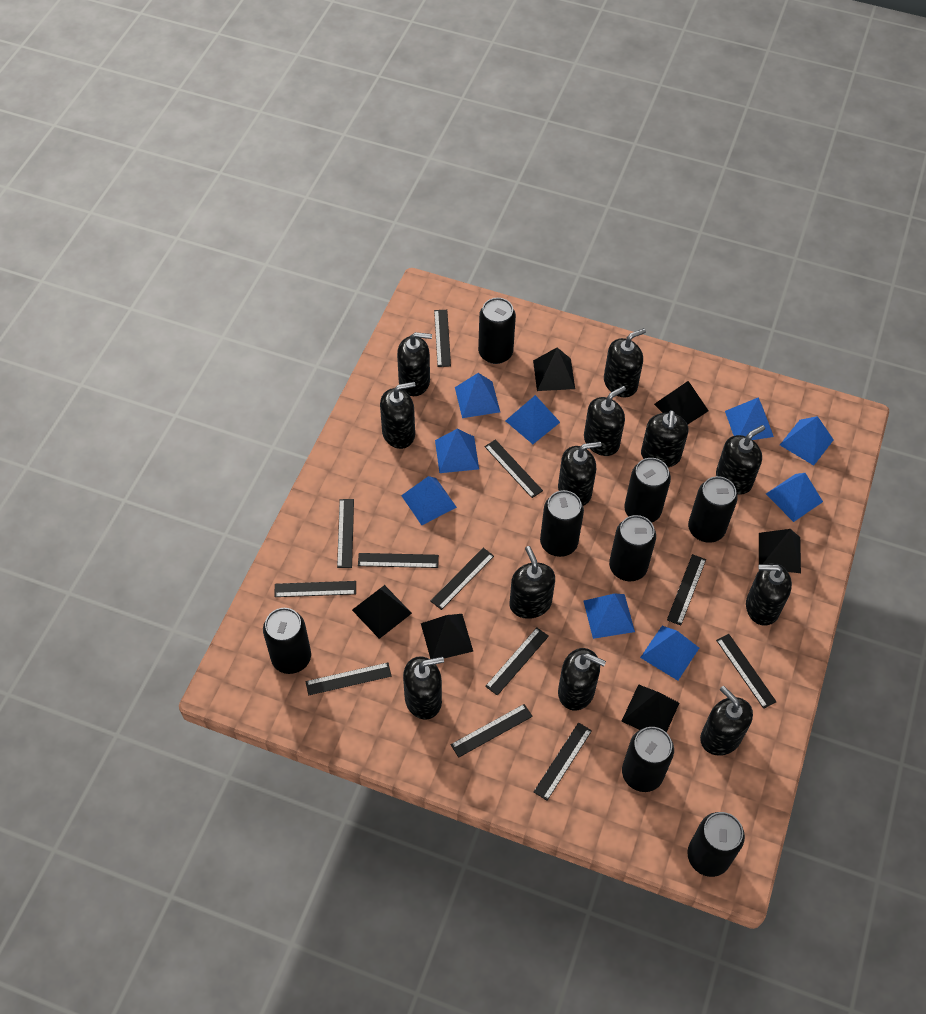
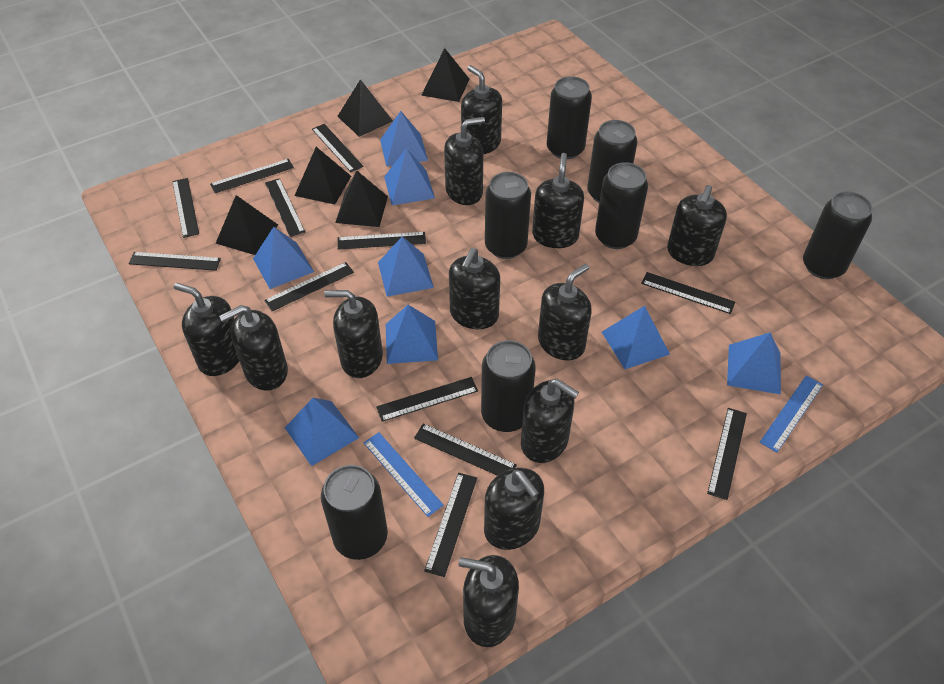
black can: [263,608,311,674] [478,298,516,364] [540,490,584,557] [609,515,656,581] [622,727,674,792] [624,458,671,523] [687,812,745,877] [688,476,738,543] = 8 -> [321,465,388,560] [481,340,536,432] [485,172,531,259] [547,76,592,159] [587,120,638,203] [595,162,648,249] [803,192,872,279] = 7
black pyramid: [352,585,412,639] [421,614,473,659] [533,347,575,391] [621,684,679,733] [654,381,708,425] [759,529,801,573] = 6 -> [216,195,278,255] [295,147,351,204] [335,170,388,227] [337,79,393,137] [421,48,469,102] = 5
blue pyramid: [401,476,457,525] [435,429,479,473] [455,373,500,418] [506,395,560,444] [583,593,635,639] [640,626,699,681] [725,397,774,440] [766,473,823,522] [780,416,834,466] = 9 -> [253,227,314,289] [285,398,359,466] [378,237,434,297] [380,111,428,167] [384,148,435,206] [386,305,438,364] [602,306,670,369] [727,332,781,395] = 8
blue ruler: none = 0 -> [363,432,444,517] [760,375,823,453] = 2

